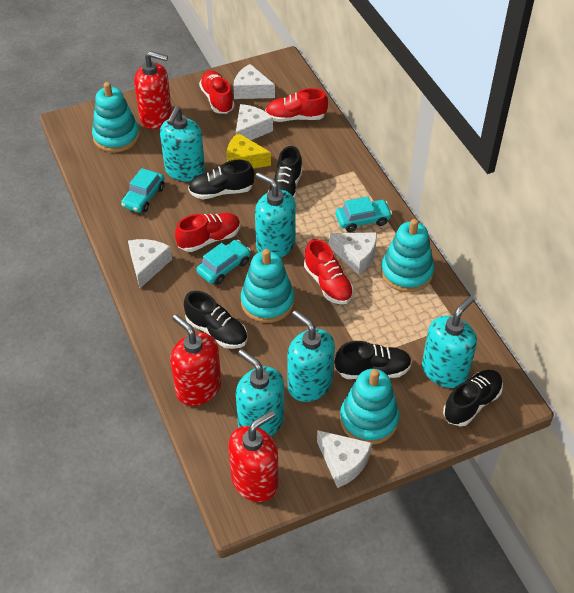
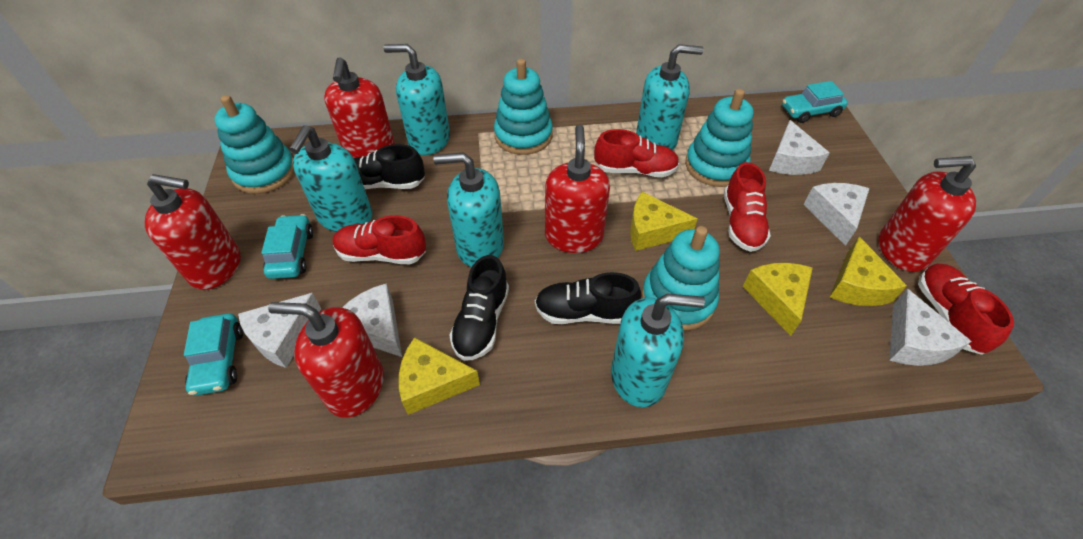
black shoe: [184,291,247,349] [188,160,254,199] [268,146,303,199] [335,341,412,379] [443,370,503,426] = 5 -> [354,144,425,189] [449,255,509,361] [535,272,641,324] = 3
red soap dispenser: [134,51,172,129] [170,314,221,406] [228,410,279,502] = 3 -> [145,174,241,290] [268,302,384,417] [324,57,395,158] [545,125,610,253] [878,156,976,272] = 5
yellow cheese: [227,133,271,169] = 1 -> [399,337,480,415] [630,192,698,251] [743,263,813,336] [830,236,907,306] = 4

